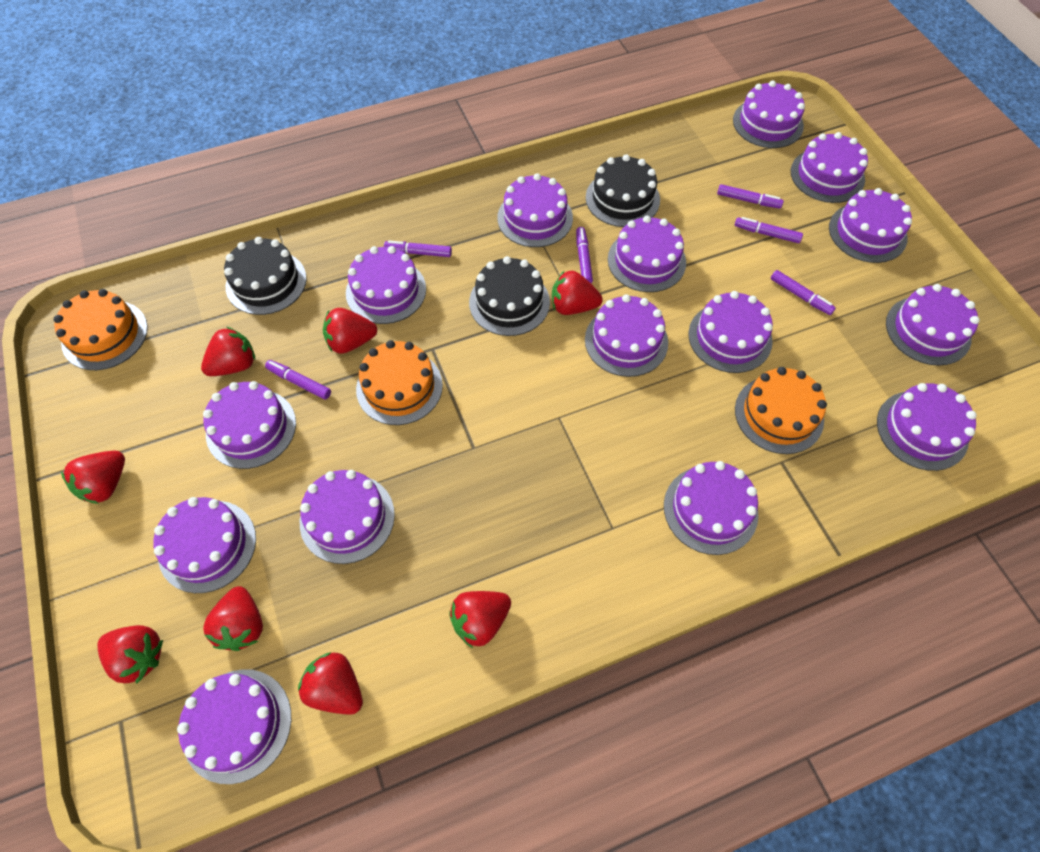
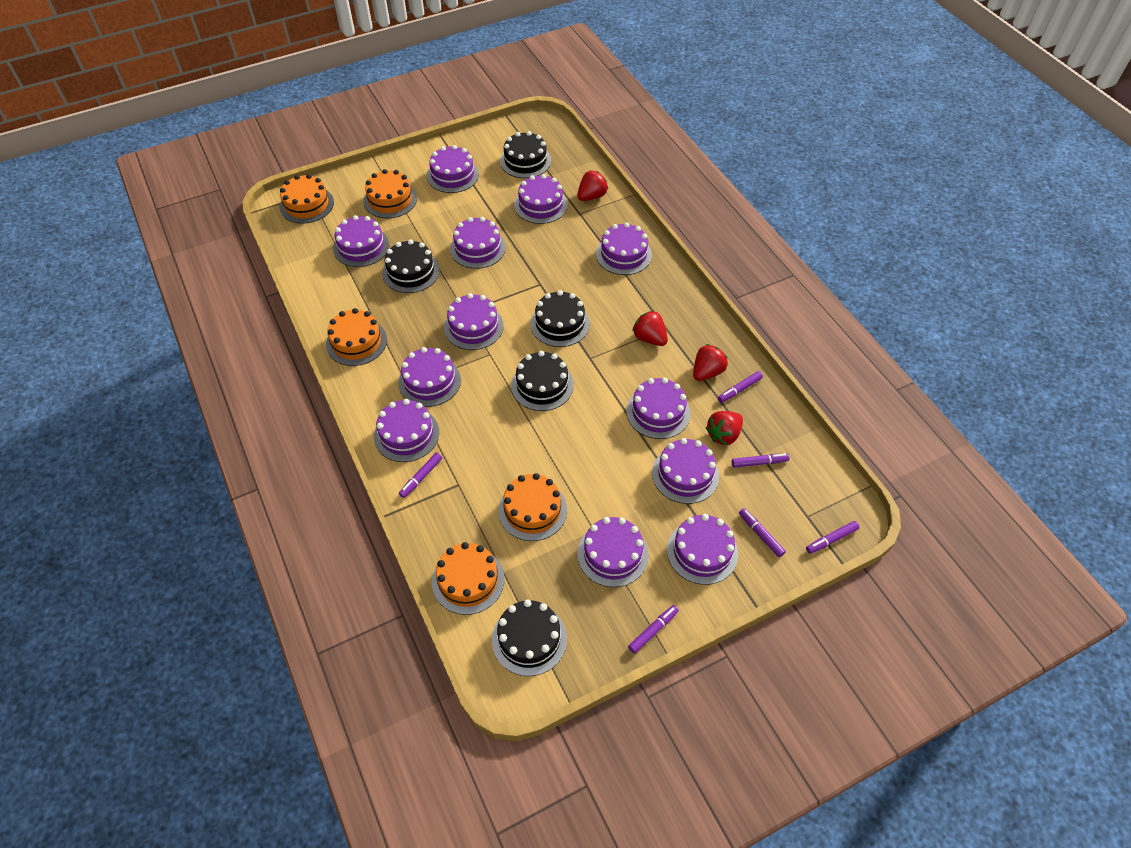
black cake: [224,237,307,315] [469,256,550,336] [586,154,660,227] = 3 -> [382,239,440,293] [492,600,567,676] [500,131,551,178] [511,351,574,411] [530,290,590,347] = 5
orange cake: [54,289,148,370] [356,340,443,425] [735,367,827,454] = 3 -> [280,174,334,224] [326,308,387,366] [363,169,417,218] [432,542,505,615] [498,473,567,541] = 5
purple cake: [154,497,256,593] [177,669,291,784] [203,381,296,469] [300,470,395,564] [346,246,426,324] [497,173,573,247] [585,294,668,377] [608,216,686,292] [664,461,758,555] [688,291,773,373] [733,80,805,148] [791,132,868,203] [829,188,912,263] [877,383,977,471] [886,284,980,366] = 15 -> [333,215,389,267] [374,399,439,462] [398,347,461,407] [427,145,479,193] [444,293,504,350] [450,217,506,269] [514,174,568,224] [577,517,649,587] [596,223,652,275] [626,378,690,439] [652,438,719,504] [667,514,738,585] = 12
red strawberry: [61,451,125,504] [97,625,163,684] [201,327,255,376] [203,586,263,651] [298,652,363,715] [323,308,377,354] [449,591,511,648] [552,271,603,315] = 8 -> [577,170,608,201] [632,310,668,346] [693,344,728,381] [706,411,743,445] = 4

